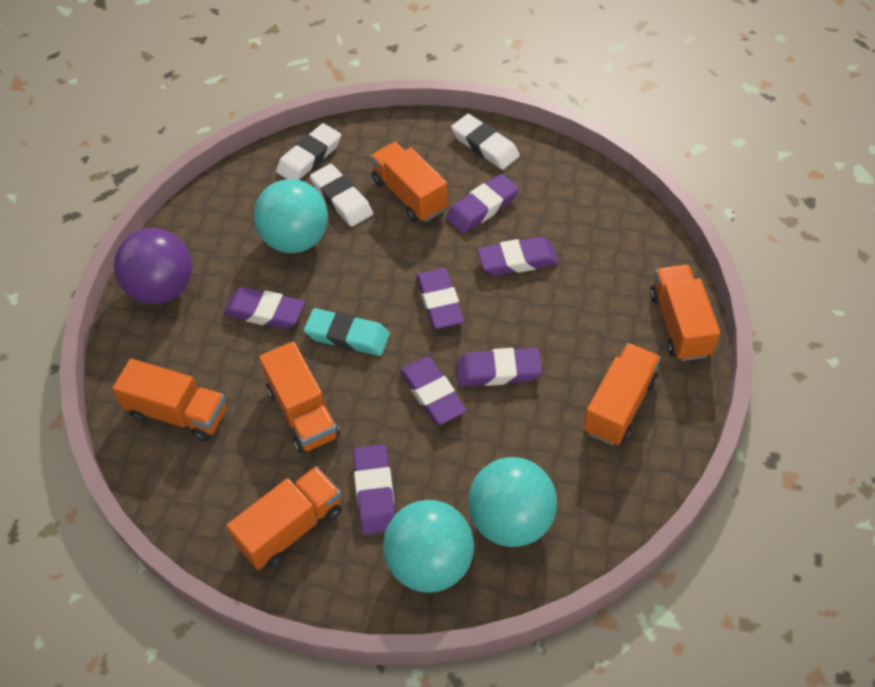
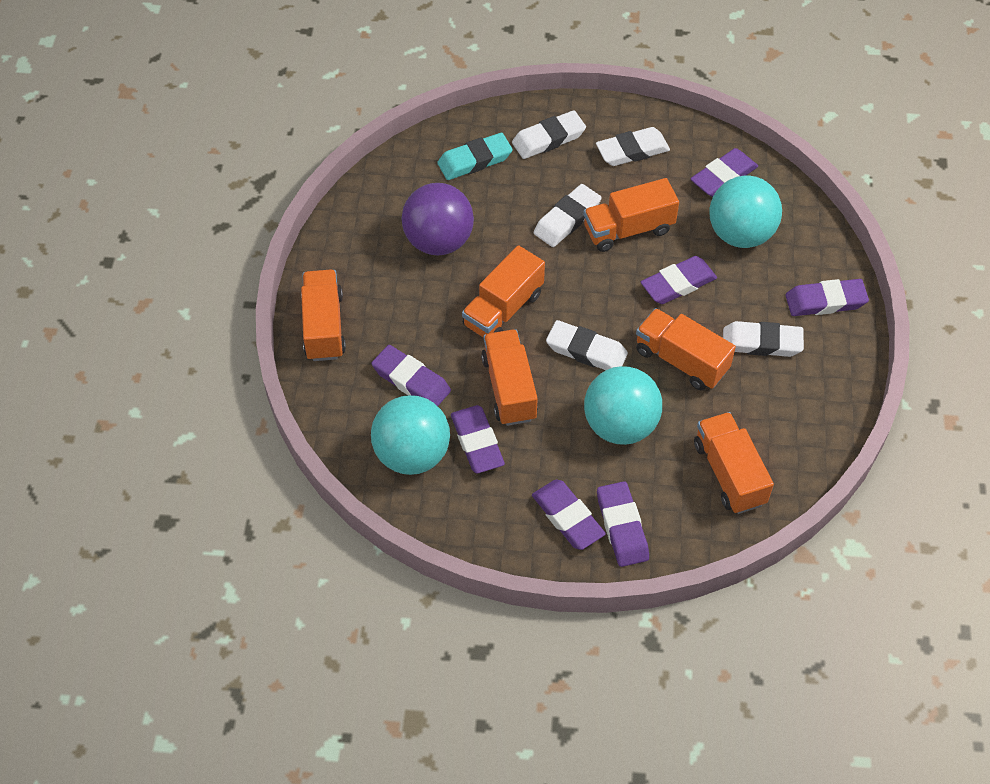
white eraser: [276,123,341,180] [310,164,373,227] [451,114,520,170] = 3 -> [512,110,586,159] [534,184,602,247] [546,320,628,370] [596,127,670,166] [723,321,804,357] = 5

